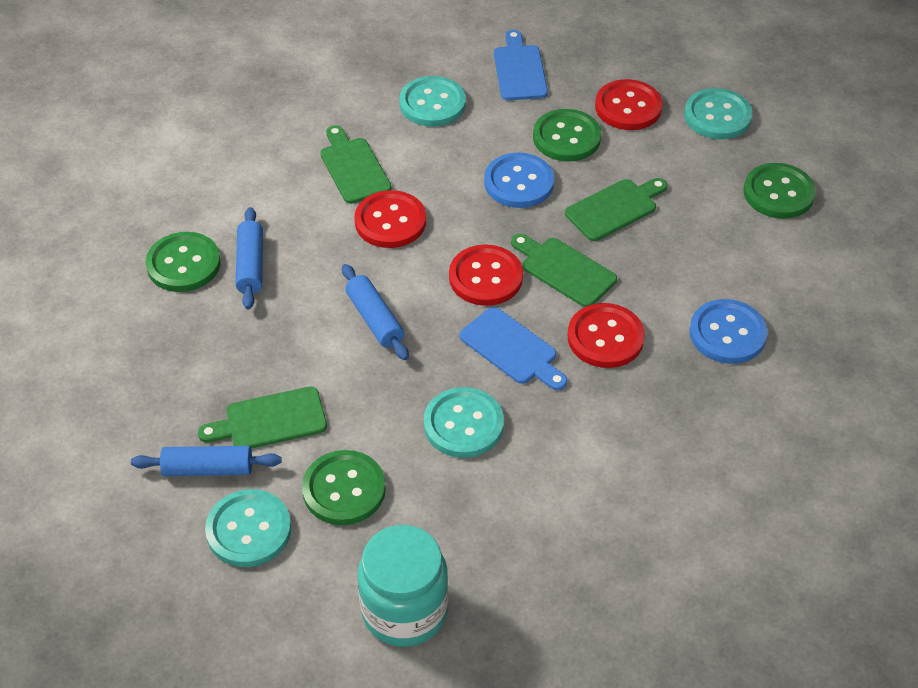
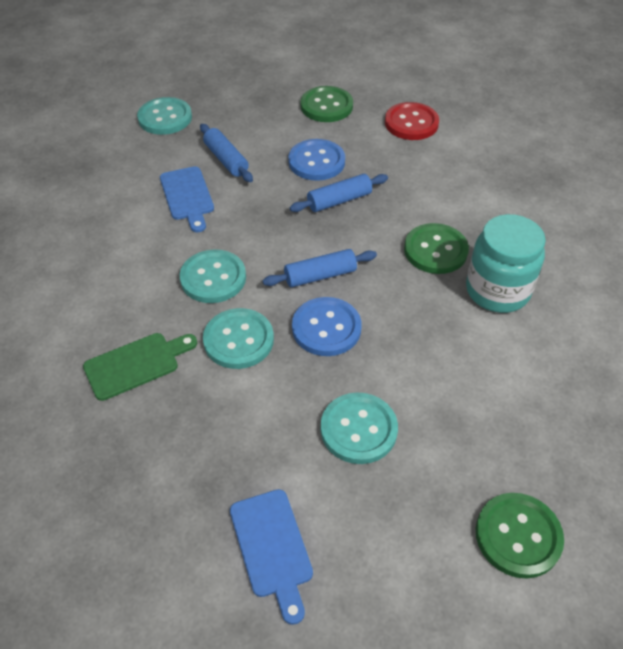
green button: [146,232,221,292] [302,450,386,525] [533,109,601,161] [744,163,816,219] = 4 -> [301,86,353,122] [404,223,469,274] [476,493,564,579] = 3
green cutting board: [198,386,327,449] [320,125,391,204] [511,234,617,307] [565,178,668,241] = 4 -> [83,333,197,401] = 1
red button: [354,190,426,248] [449,245,523,306] [568,303,645,368] [595,79,663,130] = 4 -> [385,102,439,140] = 1

